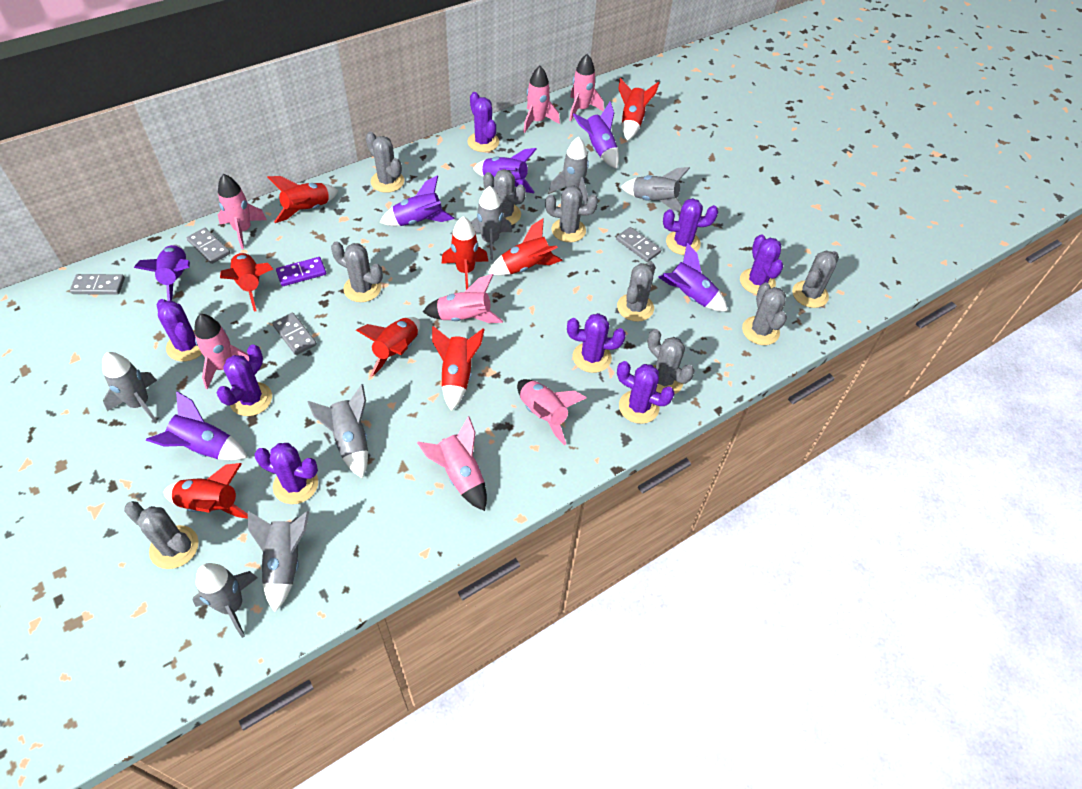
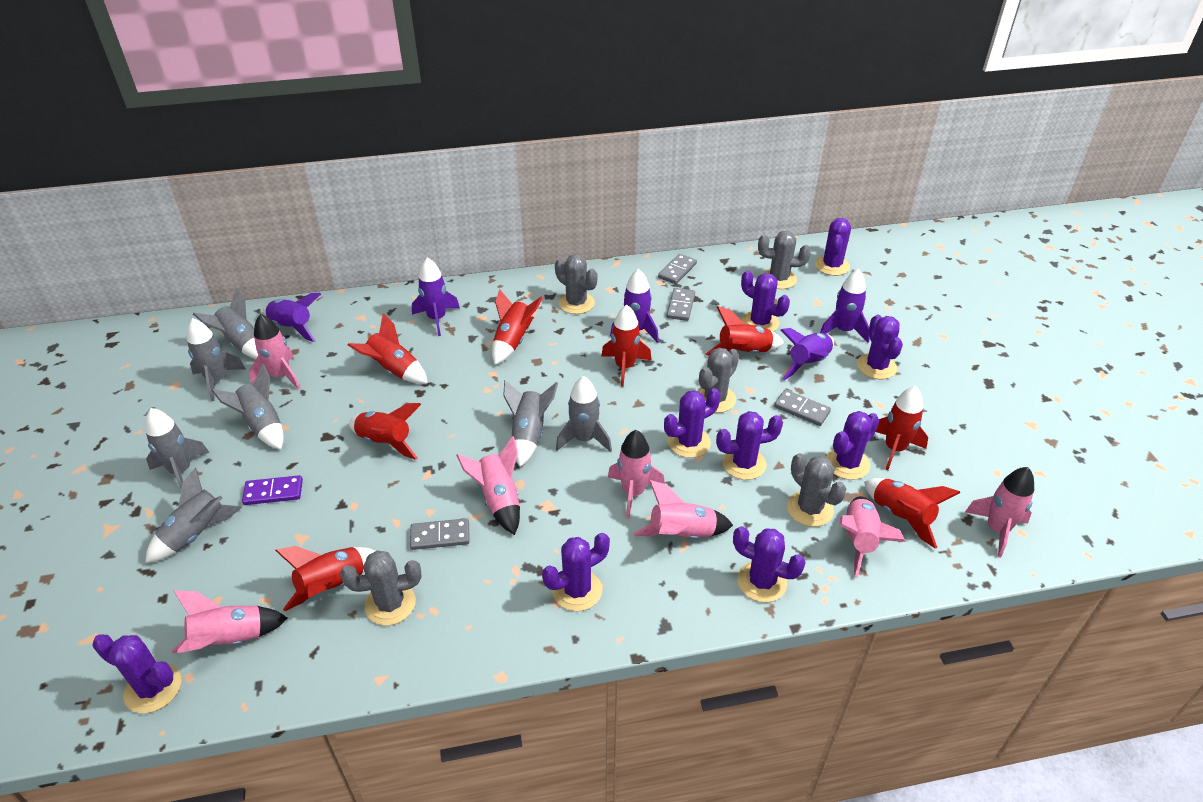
grey cactus: [124,501,199,569] [331,241,383,302] [365,132,404,193] [483,169,526,225] [545,185,598,242] [617,261,655,322] [648,329,695,394] [742,283,787,345] [792,251,839,308] = 9 -> [340,550,422,626] [555,254,598,314] [697,348,739,413] [758,231,811,289] [787,453,846,527] = 5
purple cactus: [157,299,202,361] [216,344,272,416] [254,443,318,504] [468,92,499,152] [567,313,626,373] [617,361,675,424] [663,198,718,255] [740,234,783,294] = 8 -> [92,635,181,713] [542,533,610,611] [664,388,720,458] [716,411,783,480] [733,526,806,602] [741,270,790,332] [815,218,851,276] [826,411,879,480] [857,315,903,379] = 9
purple rocket: [134,244,190,301] [146,391,248,460] [380,175,455,226] [473,148,537,193] [573,102,619,169] [658,243,728,311] = 6 -> [264,293,321,342] [412,257,460,336] [610,269,659,343] [781,328,834,380] [820,269,870,343] = 5

